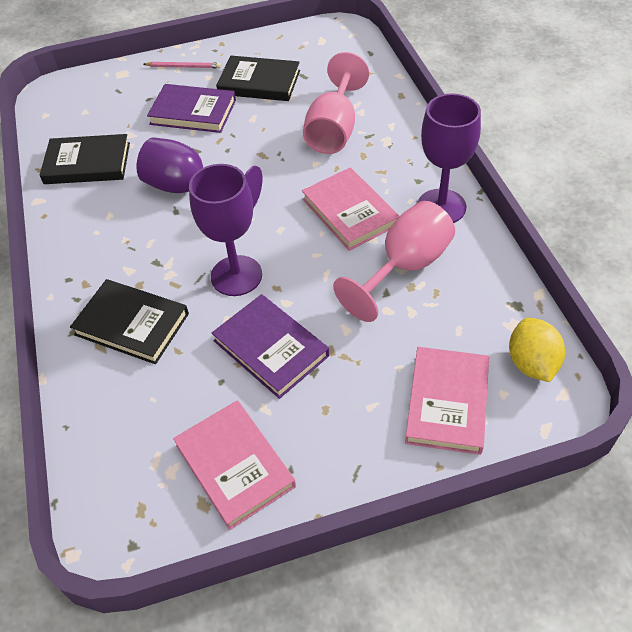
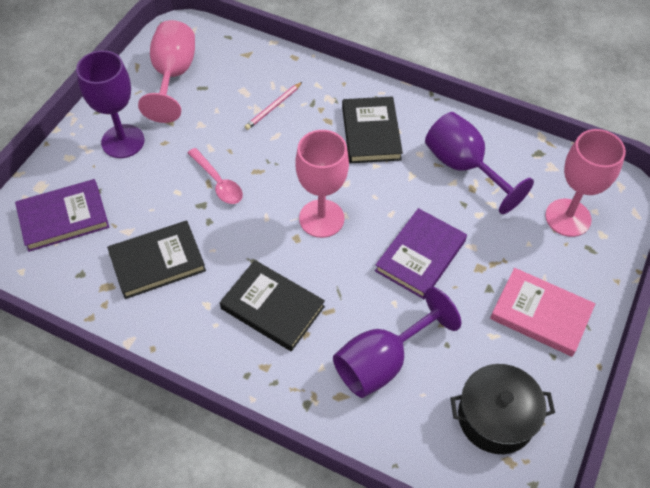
black pot: none = 0 -> [450,364,555,454] = 1
pink book: [173,400,296,530] [302,167,399,251] [405,347,489,455] = 3 -> [490,268,595,357] = 1
pink goblet: [303,52,369,154] [333,201,455,322] = 2 -> [138,20,195,123] [295,130,349,238] [545,129,626,237] = 3
pink spoon: none = 0 -> [188,148,243,204] = 1
yellow lemon: [509,318,565,382] = 1 -> none = 0

